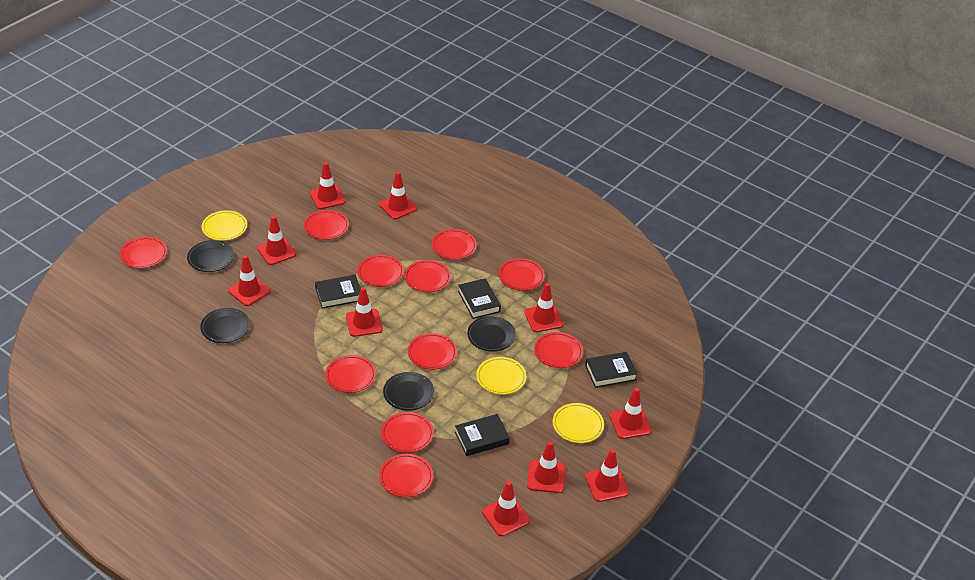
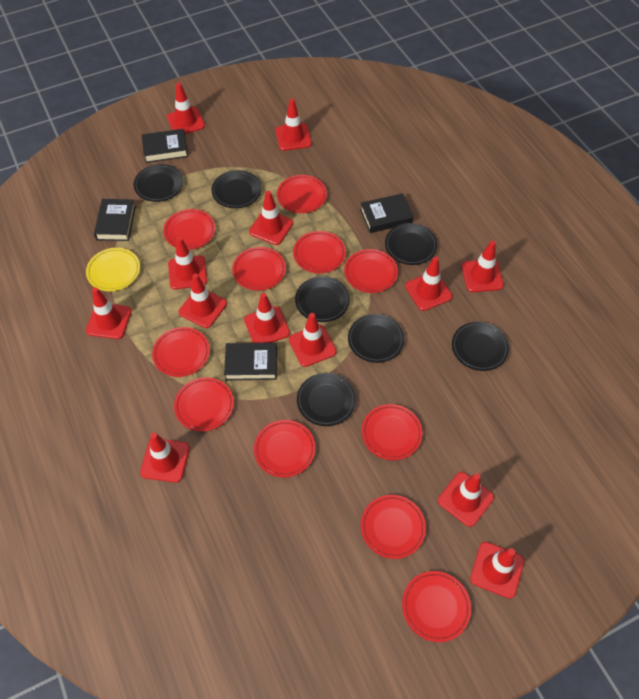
black plate: [187,240,234,272] [200,308,250,343] [383,372,434,411] [467,316,516,352] = 4 -> [134,164,184,202] [212,170,262,208] [295,276,350,322] [297,373,356,426] [348,314,405,363] [385,223,437,265] [452,322,509,371] = 7
red traffic cone: [228,255,271,306] [257,216,296,265] [310,162,346,209] [346,287,383,337] [379,171,417,219] [482,481,530,536] [524,283,563,332] [527,441,566,493] [585,449,629,502] [610,388,652,439] = 10 -> [86,287,132,339] [140,433,190,483] [167,83,205,134] [168,237,207,290] [179,274,227,328] [244,293,290,343] [249,191,293,245] [276,99,312,151] [289,313,337,367] [405,257,452,311] [438,472,494,527] [461,240,504,292] [470,542,524,599] = 13
yellow plate: [202,210,247,241] [476,357,526,394] [553,403,604,443] = 3 -> [86,248,140,291] = 1

